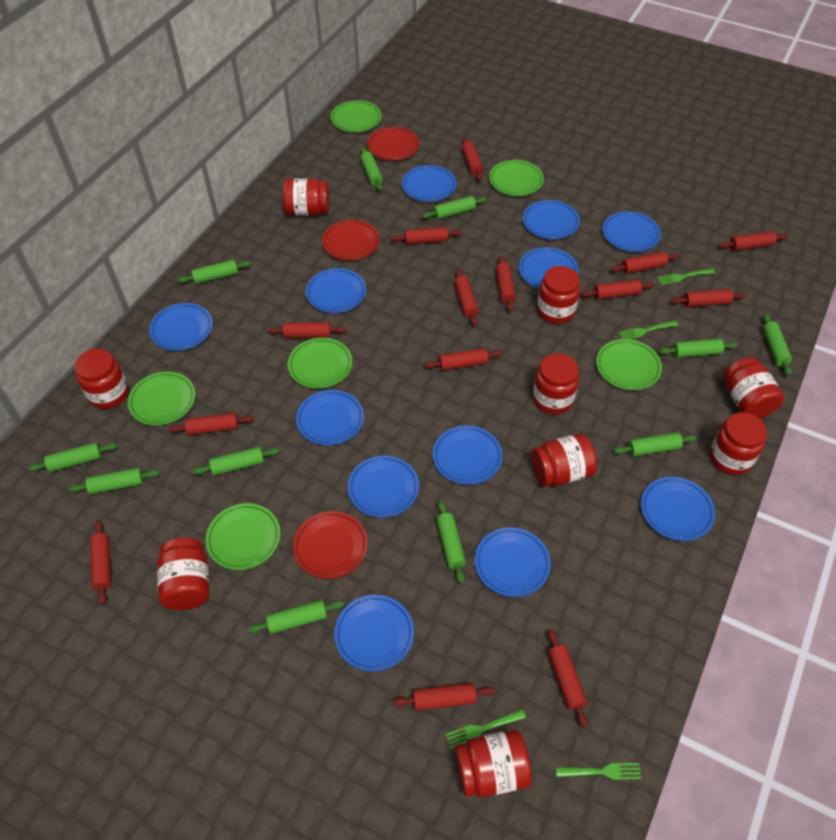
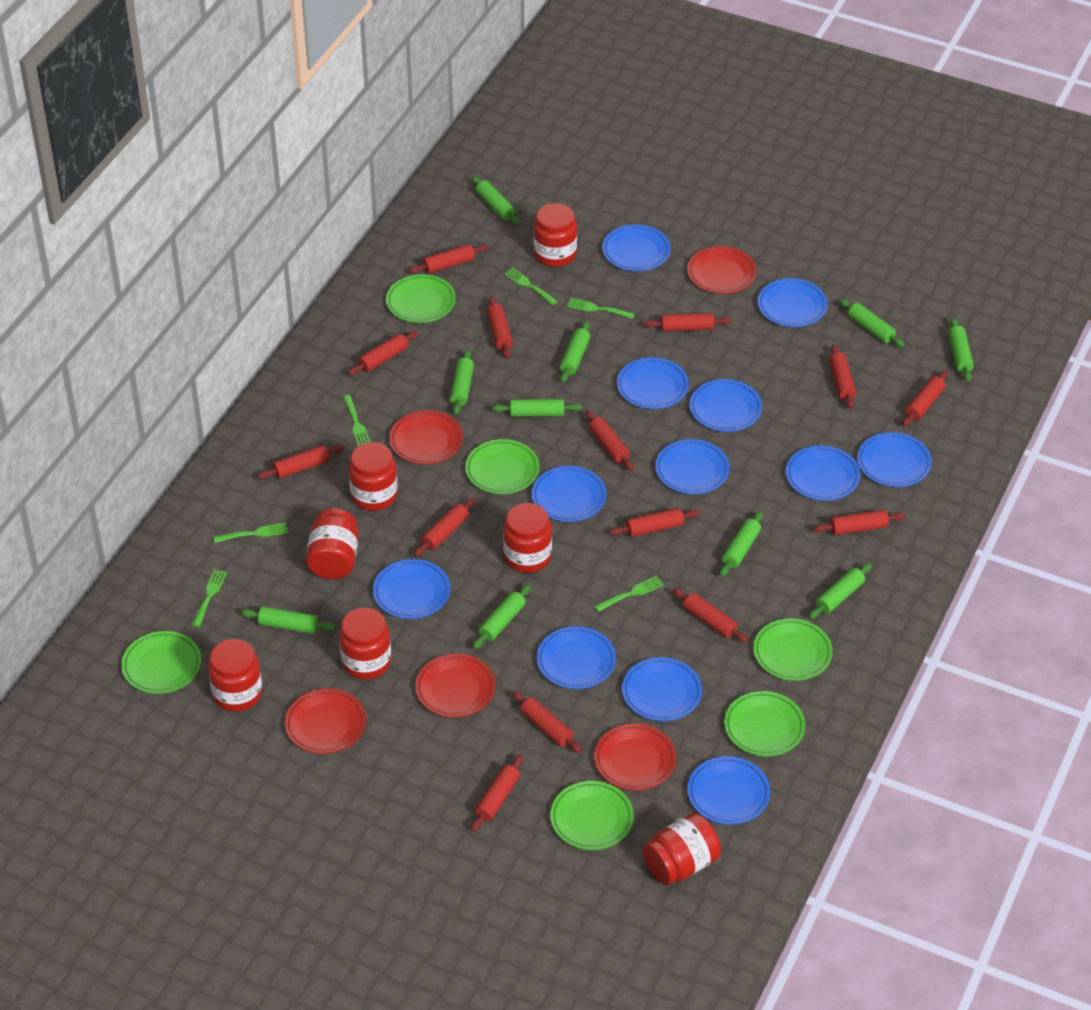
green fork: [445,709,526,749] [556,763,642,780] [619,321,678,339] [657,269,715,285] = 4 -> [192,569,227,627] [213,522,288,543] [343,395,370,446] [504,268,558,305] [567,298,635,319] [594,576,664,612] = 6
green rolling pin: [28,442,117,472] [69,468,160,494] [178,260,251,284] [193,447,280,476] [248,600,344,634] [360,147,383,191] [422,196,487,219] [436,500,466,583] [613,432,697,457] [659,339,738,358] [763,313,792,376] = 11 -> [241,606,335,634] [450,350,474,415] [472,176,519,225] [473,584,531,649] [492,399,582,417] [560,321,590,383] [720,511,763,577] [809,563,872,619] [840,299,905,347] [948,318,974,382] = 10
red jar: [75,349,129,409] [157,538,210,610] [283,178,329,216] [455,729,532,797] [531,433,597,487] [533,353,579,414] [537,266,580,324] [710,412,767,475] [724,357,784,419] = 9 -> [208,639,262,712] [306,509,358,579] [339,608,391,680] [348,442,398,511] [503,503,552,573] [533,203,577,267] [642,813,721,886] = 7
red plate: [293,511,368,579] [322,220,380,261] [367,127,420,161] = 3 -> [285,689,366,754] [389,410,463,464] [415,654,495,718] [594,724,676,791] [687,246,756,294] = 5

